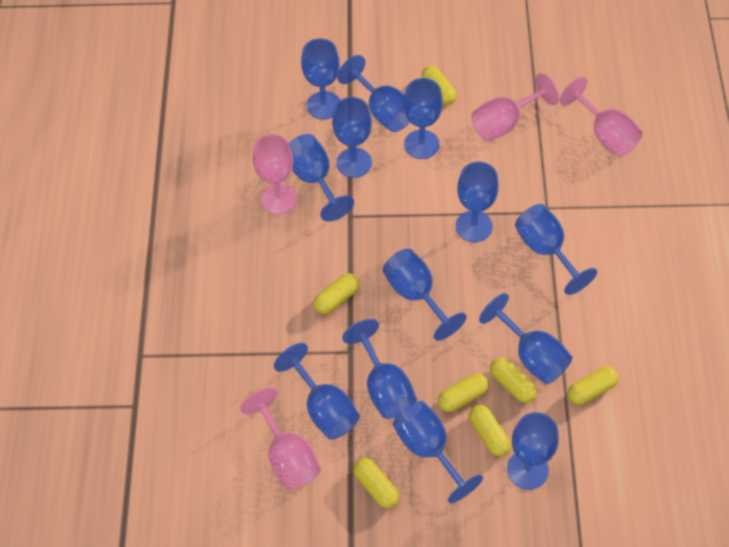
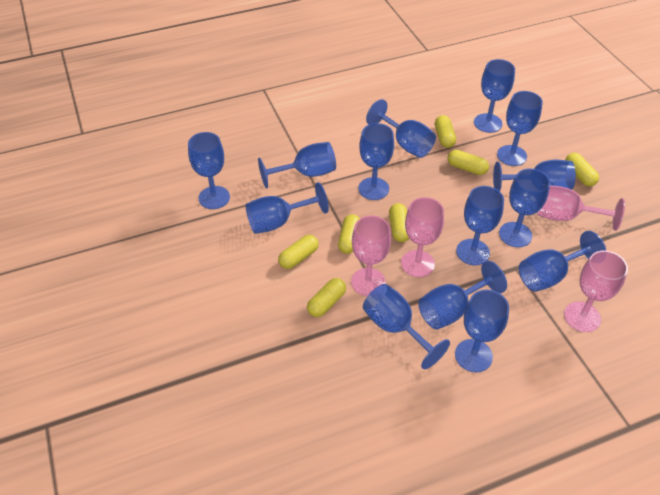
blue goblet: [274,343,360,440] [289,134,354,222] [301,38,340,120] [332,97,372,178] [337,55,410,132] [342,319,417,419] [383,249,467,341] [393,401,483,503] [403,78,443,159] [456,162,499,242] [479,293,572,384] [507,412,559,490] [515,204,597,295] = 13 -> [188,132,230,209] [246,182,329,234] [258,142,336,188] [358,123,394,200] [363,284,450,369] [366,99,436,158] [418,261,507,330] [455,289,509,372] [456,186,504,265] [474,59,515,133] [493,160,576,191] [497,91,543,166] [499,168,550,247] [519,231,606,292] = 14

